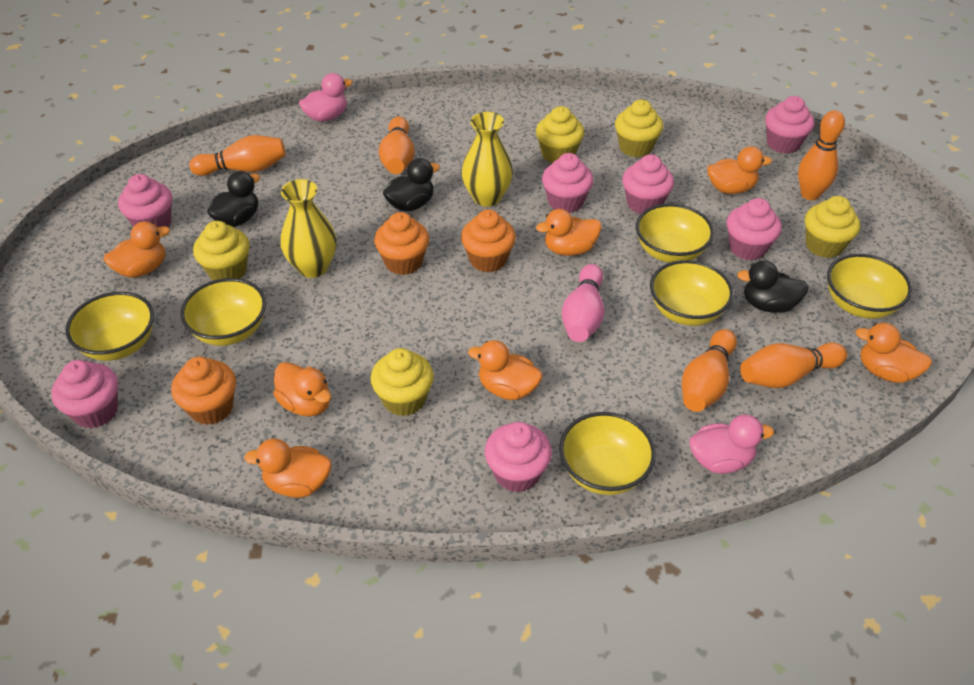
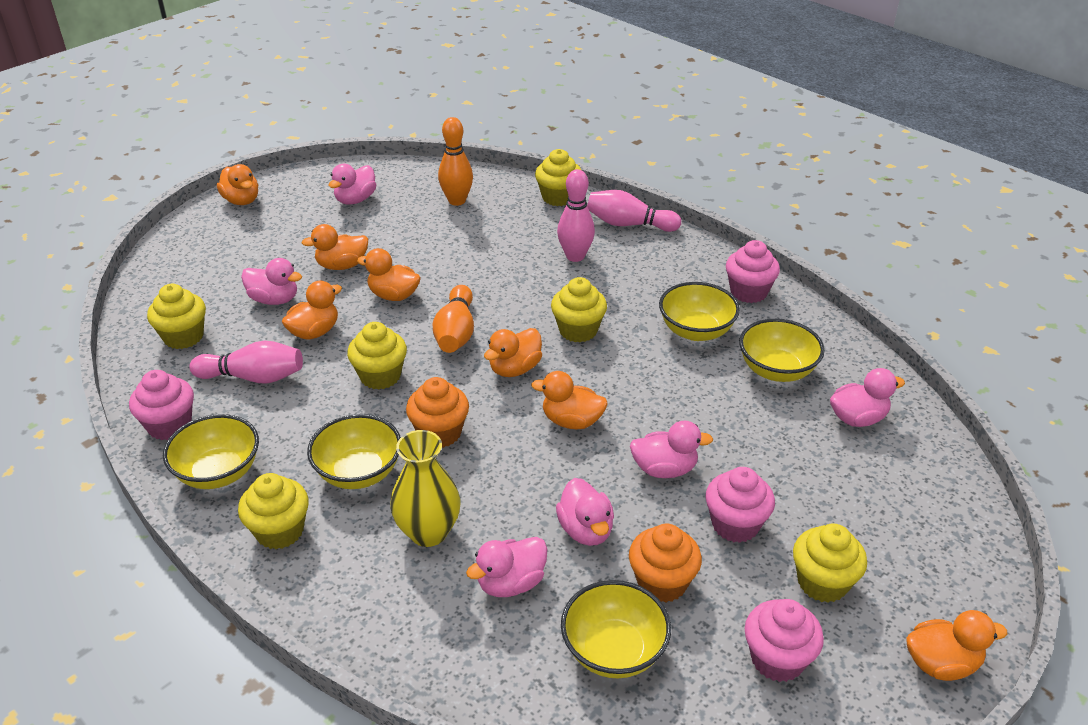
black duck: [207,171,260,227] [383,158,440,211] [737,260,809,313] = 3 -> none = 0
orange bowling pin: [189,135,286,176] [379,117,415,174] [682,329,737,412] [740,342,847,388] [798,110,845,200] = 5 -> [433,285,474,353] [438,117,473,206] = 2
orange cupcake: [171,357,236,425] [374,212,429,275] [461,210,516,272] = 3 -> [406,377,469,448] [629,523,702,603] = 2
pink bowling pin: [562,264,604,342] = 1 -> [189,341,303,383] [557,169,595,262] [587,190,681,232] = 3
pink cupcake: [51,360,118,428] [118,174,172,227] [485,422,552,492] [542,153,594,213] [622,154,674,214] [726,198,782,260] [765,96,814,154] = 7 -> [129,370,194,440] [705,467,775,543] [726,240,780,303] [745,599,824,682] = 4
pink duck: [299,73,353,122] [689,414,774,474] = 2 -> [241,258,302,305] [329,164,376,204] [466,537,547,597] [556,478,614,546] [630,420,713,478] [830,368,905,427] = 6
yellow bowl: [65,292,154,361] [180,278,266,346] [559,412,656,495] [636,203,714,263] [650,260,733,326] [827,254,912,319] = 6 -> [163,414,259,489] [307,414,401,489] [561,580,671,678] [659,282,740,341] [739,319,824,382] = 5
yellow cupcake: [193,221,250,280] [370,348,434,416] [536,106,584,163] [615,99,663,158] [805,196,860,258] = 5 -> [147,284,206,349] [238,473,309,549] [347,322,407,390] [535,149,581,206] [551,277,607,342] [793,523,867,603] = 6
yellow vase: [280,179,337,278] [461,112,513,207] = 2 -> [390,430,460,547] = 1

